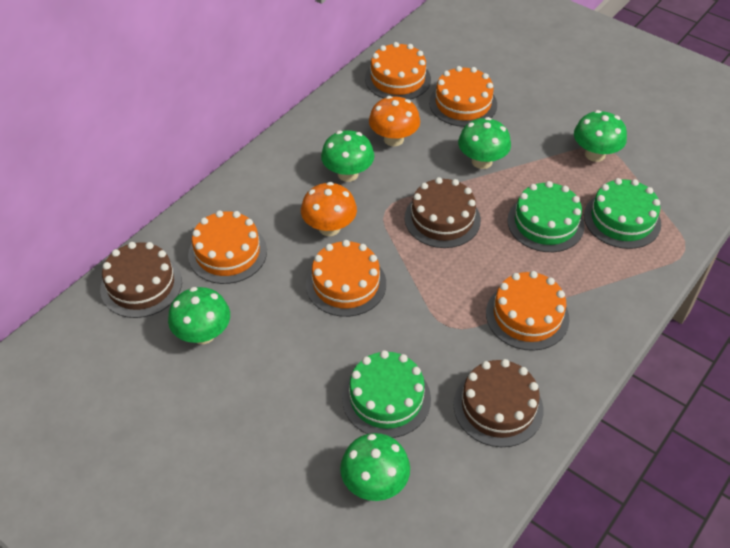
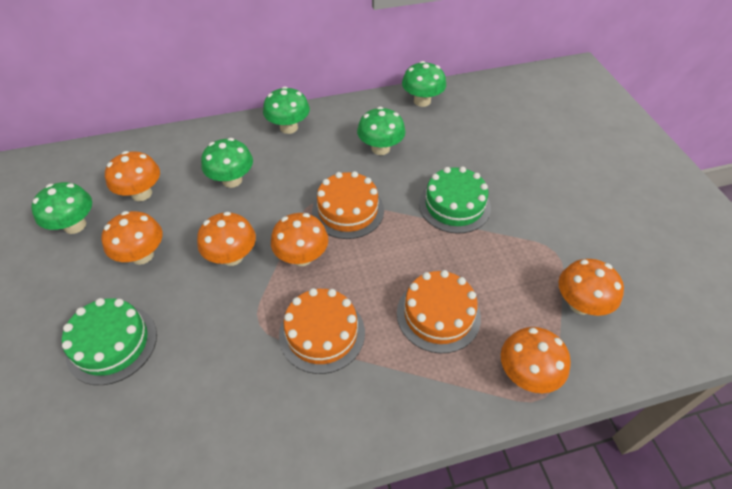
brown cake: [100,242,182,318] [405,177,481,248] [454,359,543,447] = 3 -> none = 0
green cake: [342,350,431,438] [507,181,585,252] [584,178,661,249] = 3 -> [62,298,157,385] [419,166,491,234] = 2
orange cake: [188,211,267,284] [306,240,386,317] [365,42,431,100] [429,66,497,127] [486,271,570,351] = 5 -> [279,288,365,374] [312,171,384,239] [397,270,481,353] = 3
orange mushroom: [301,182,357,236] [369,96,420,146] = 2 -> [101,211,163,265] [105,151,160,201] [197,212,256,266] [271,213,328,266] [501,327,571,393] [559,259,624,316] = 6

